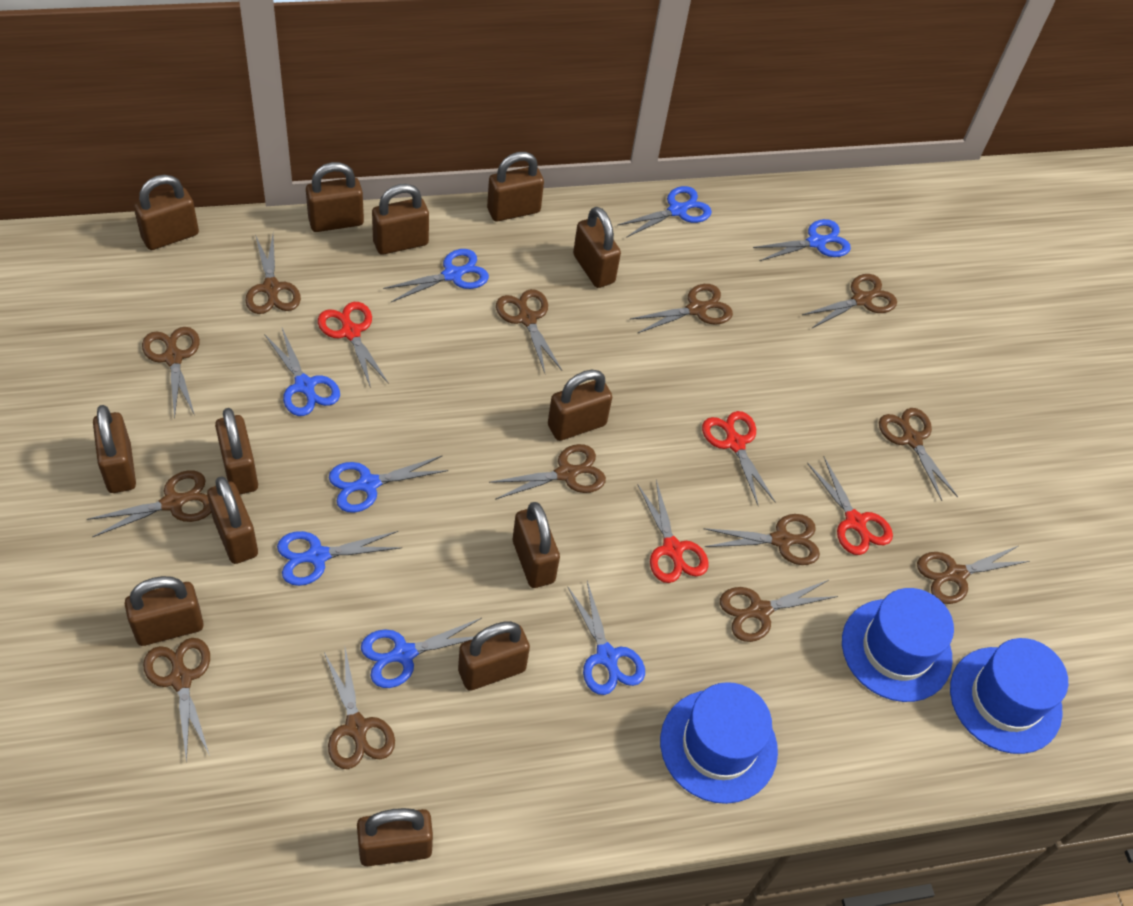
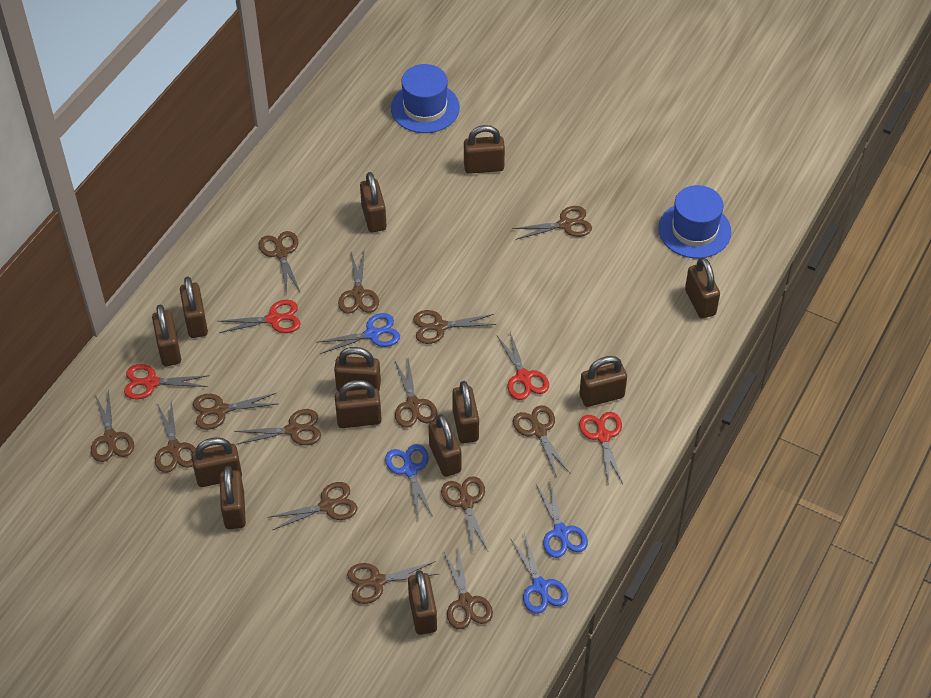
blue hat: [660,682,778,804] [842,588,954,702] [950,638,1068,754] = 3 -> [391,64,460,133] [658,185,731,258] = 2
blue scissors: [264,328,340,416] [277,531,402,586] [329,456,448,513] [361,618,482,688] [383,249,489,302] [568,581,645,695] [618,186,712,238] [753,219,851,261] = 8 -> [316,313,400,354] [385,444,433,521] [510,533,568,614] [536,481,588,558] = 4
brown scissors: [87,470,211,537] [142,327,200,418] [143,638,210,763] [245,234,301,314] [324,648,395,769] [489,444,606,499] [496,289,562,373] [630,284,733,333] [703,514,820,565] [720,580,838,642] [802,274,897,328] [879,408,958,501] [917,546,1029,604] = 13 -> [91,389,134,462] [155,401,196,473] [193,393,277,430] [234,409,321,445] [259,231,300,293] [269,482,358,530] [338,252,379,314] [347,561,438,604] [394,357,438,428] [413,310,496,344] [441,476,488,551] [444,548,493,629] [512,206,592,240] [513,405,571,477] = 14

